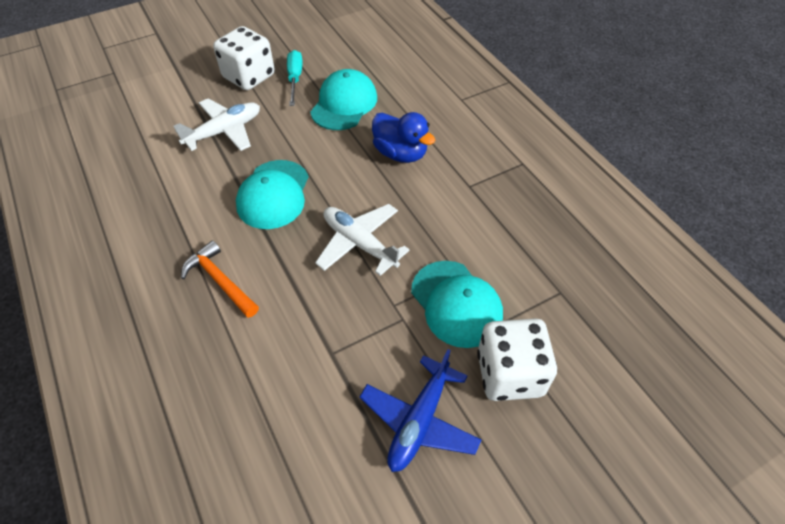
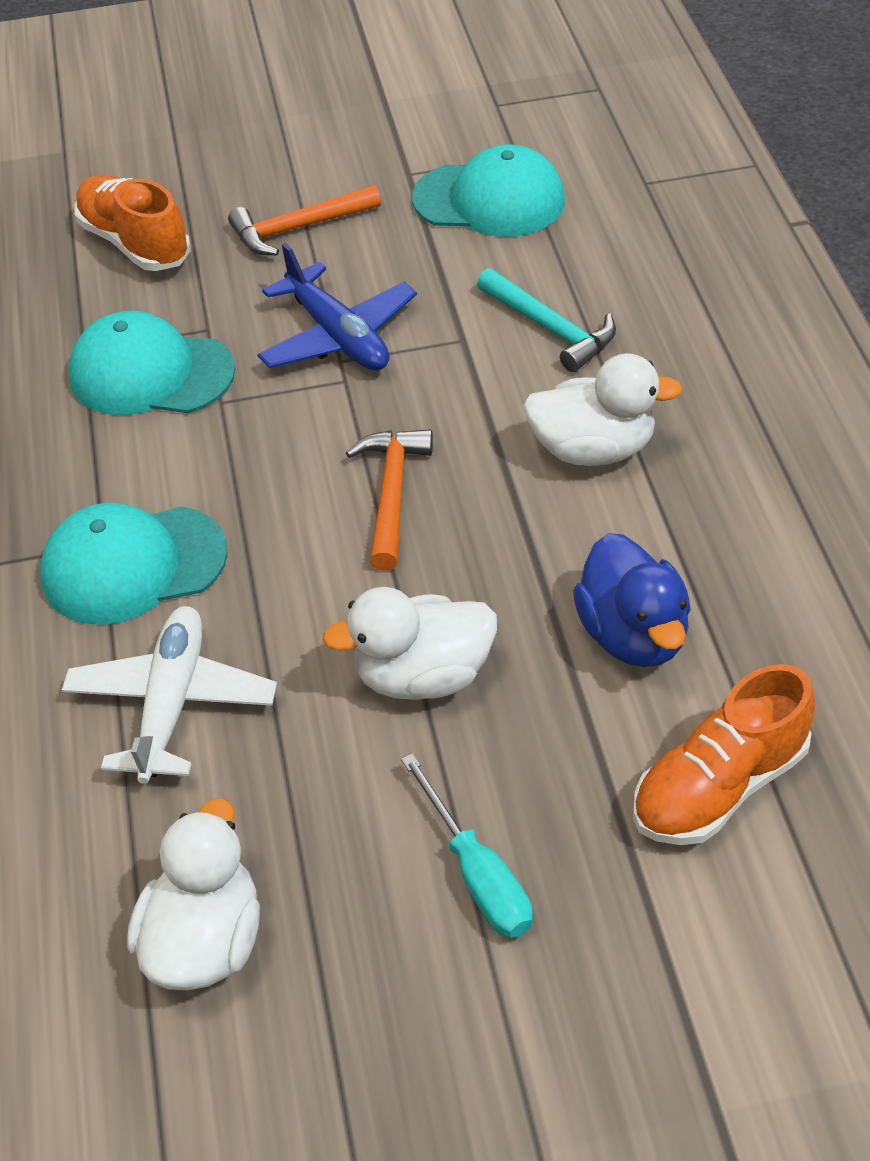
orange hammer: [181,240,259,318] = 1 -> [228,185,381,256] [346,429,433,570] = 2
orange shoe: none = 0 -> [74,175,190,271] [633,664,815,845] = 2
turquoise hammer: none = 0 -> [477,268,616,372] = 1
white dice: [213,26,275,90] [477,318,557,401] = 2 -> none = 0
white duck: none = 0 -> [127,798,260,990] [323,587,497,700] [523,353,683,466] = 3
white plane: [173,99,260,151] [315,204,410,276] = 2 -> [62,606,277,784] = 1

